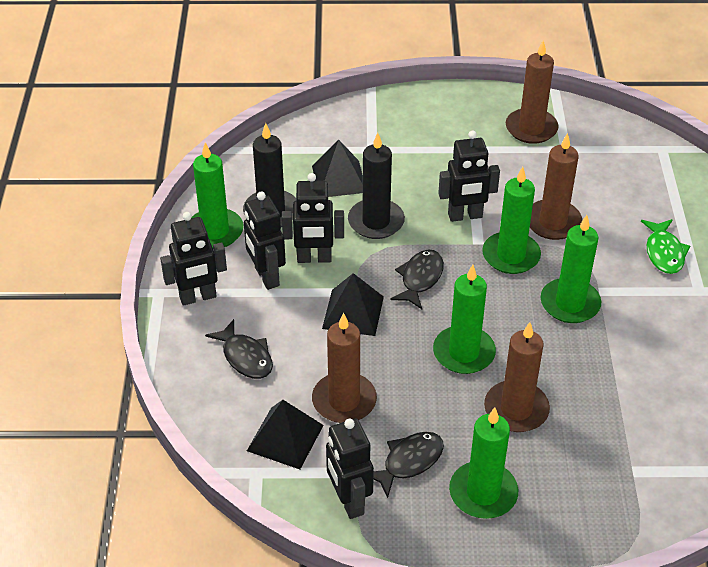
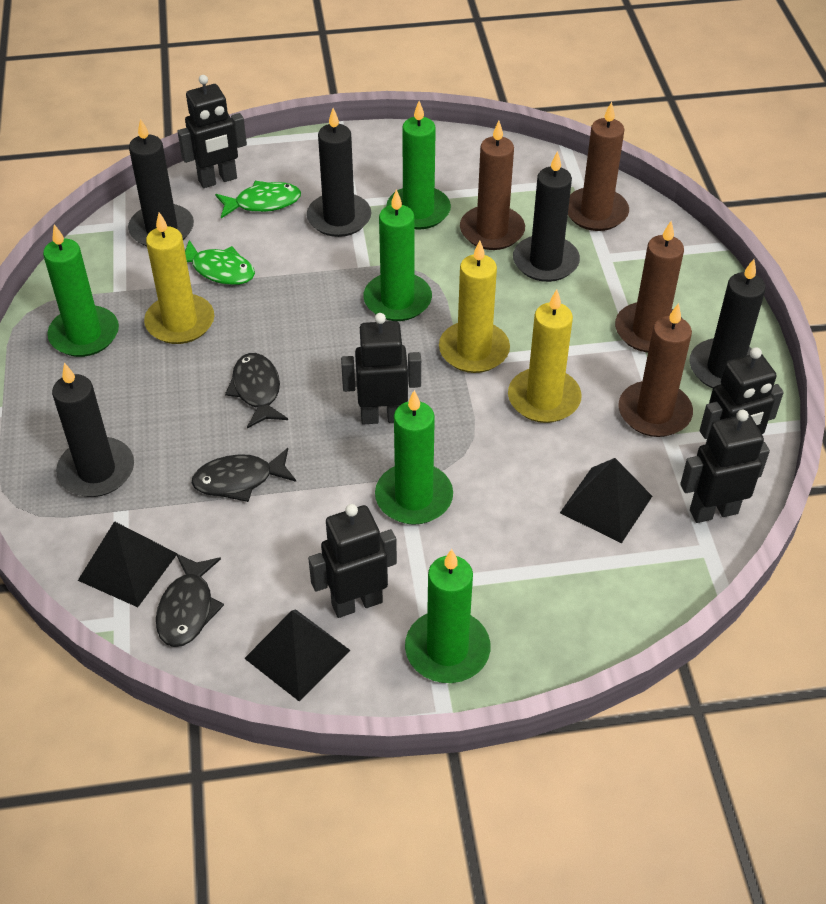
black candle: [243,123,296,227] [348,133,405,239] = 2 -> [52,363,134,497] [128,118,194,246] [307,108,371,237] [513,151,580,282] [689,259,766,389] = 5
green fish: [641,219,690,274] = 1 -> [185,240,255,285] [215,181,301,218] = 2
yellow candle: none = 0 -> [144,212,214,344] [439,240,510,373] [508,289,582,423] = 3

